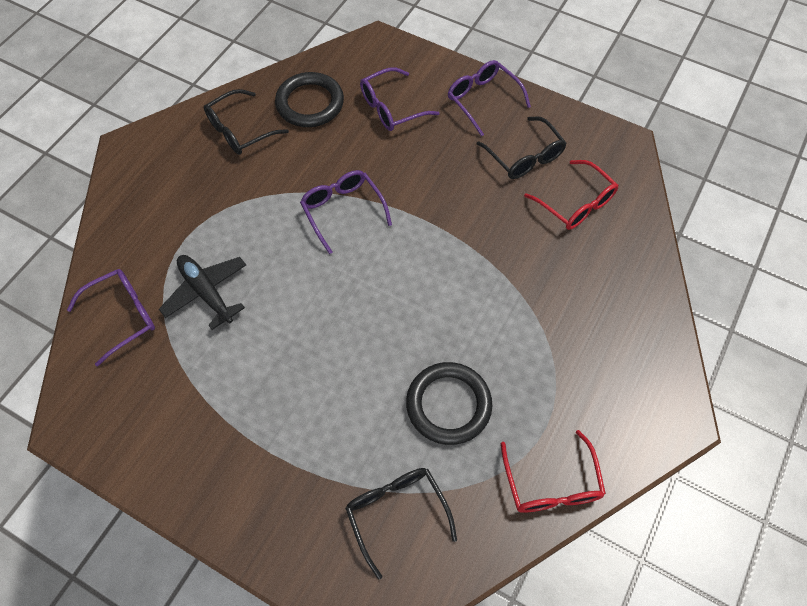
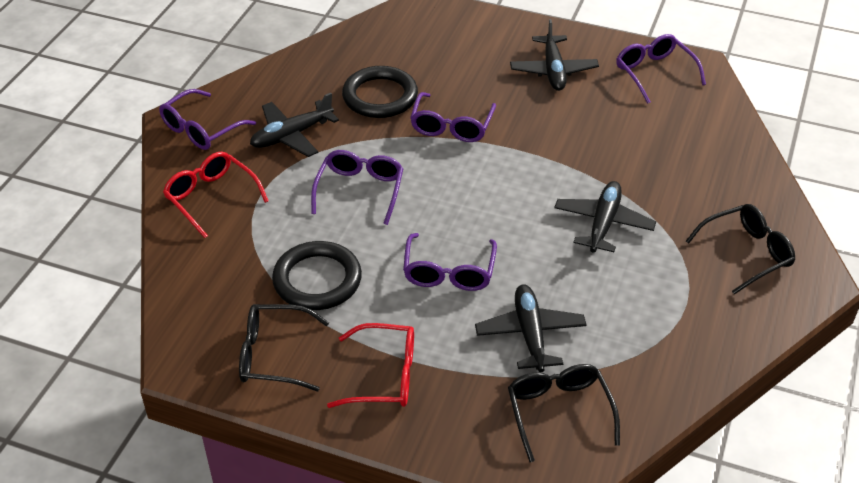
black plane: [159,255,246,330] = 1 -> [250,93,339,157] [475,285,587,372] [510,19,599,91] [554,181,656,252] = 4
purple glasses: [67,269,155,367] [300,170,392,254] [360,67,439,131] [448,60,531,136] = 4 -> [159,89,256,150] [311,150,404,225] [403,233,497,291] [410,92,496,142] [616,34,706,104] = 5

